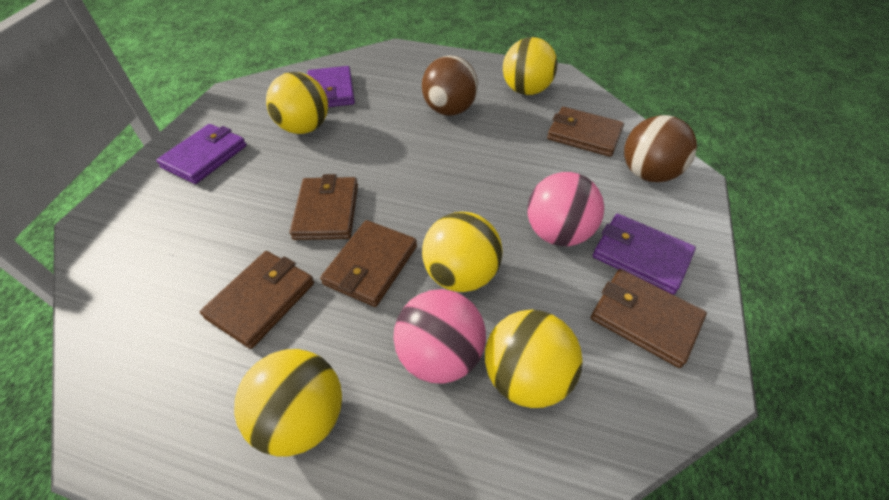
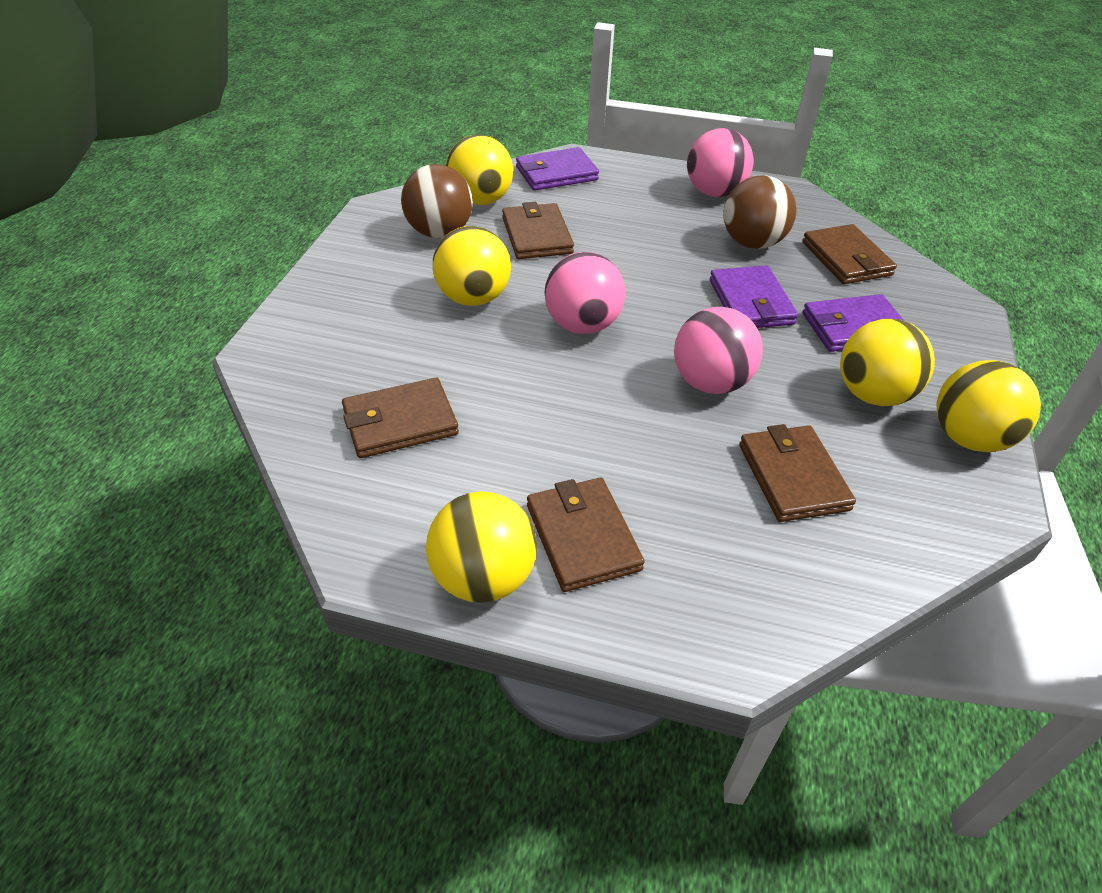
pink ball: [393,289,486,384] [527,172,604,246] = 2 -> [544,252,625,334] [674,307,763,394] [687,128,754,197] = 3

